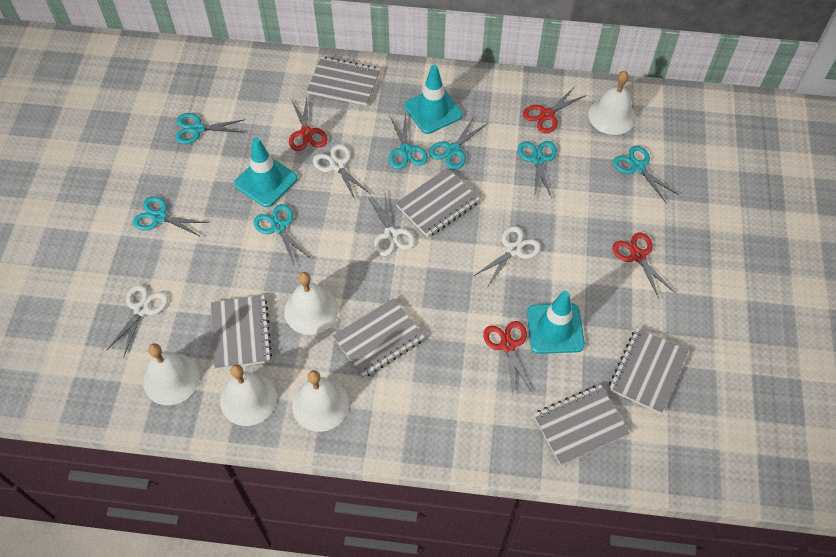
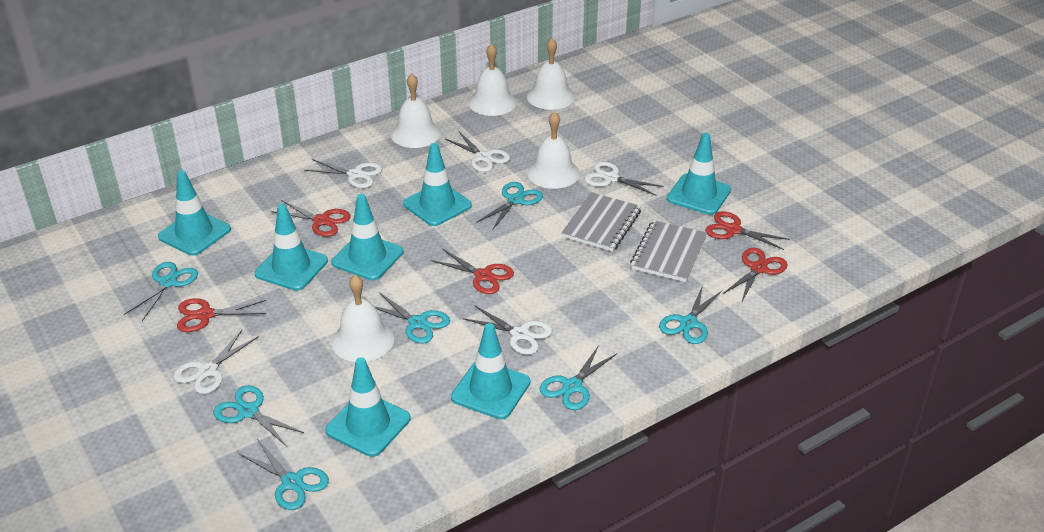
grey notebook: [211,295,272,370] [307,57,380,106] [333,298,424,378] [396,168,480,237] [533,385,630,466] [609,328,688,414] = 6 -> [561,192,641,252] [630,220,707,282] = 2
red scissors: [289,97,328,151] [483,321,532,392] [523,86,586,133] [612,232,675,298] = 4 -> [177,298,266,332] [271,200,351,237] [431,249,514,294] [705,211,790,250] [723,248,788,303] = 5
turquoise traffic cone: [234,137,298,207] [404,65,463,134] [527,291,585,354] = 3 -> [158,170,231,256] [255,204,328,291] [325,357,411,457] [331,194,403,280] [403,143,472,226] [451,323,530,419] [667,133,731,215] = 7
white scissors: [106,285,168,356] [313,144,371,201] [368,195,415,256] [473,226,541,286] = 4 -> [173,330,259,394] [304,159,382,188] [445,132,510,172] [463,305,552,355] [584,162,663,196] = 5

